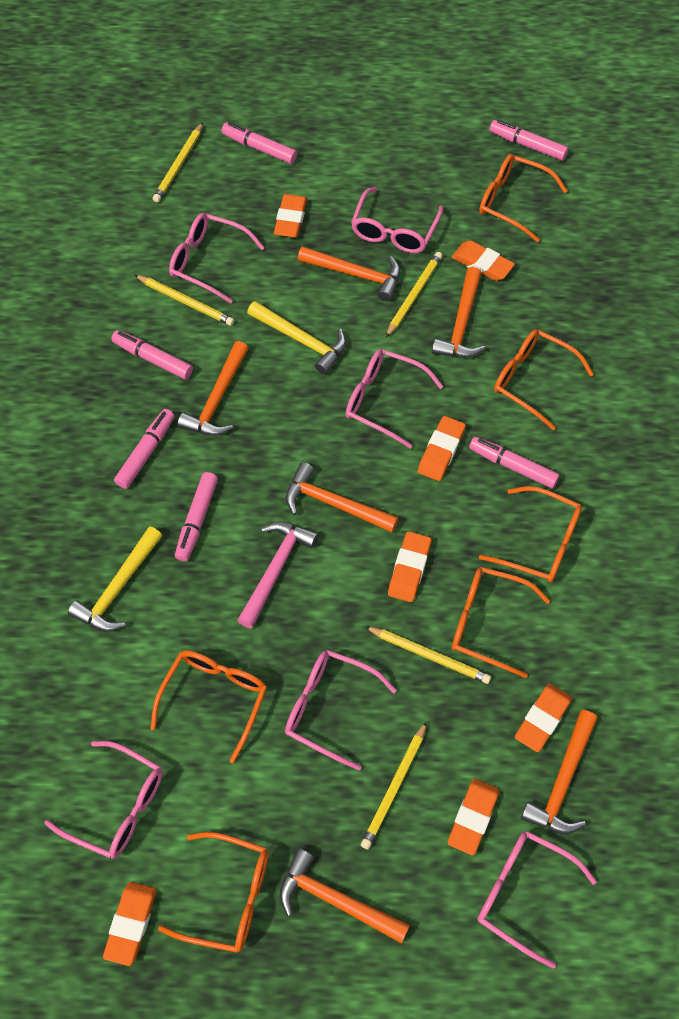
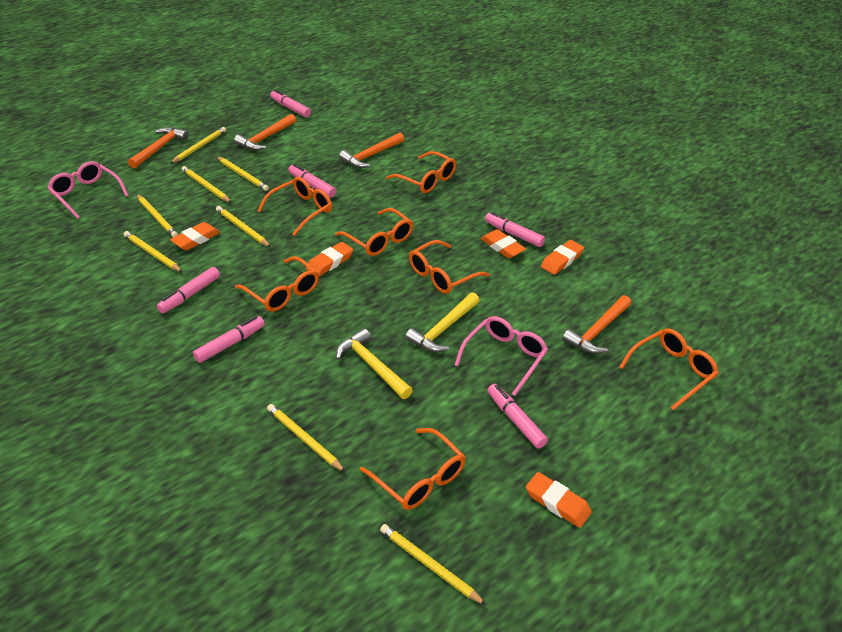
orange eraser: [103,882,156,966] [274,194,307,238] [388,531,431,602] [418,416,466,481] [447,779,499,855] [452,240,515,281] [515,684,572,752] = 7 -> [170,222,220,250] [306,242,353,276] [481,229,526,258] [526,472,592,528] [541,240,584,275] = 5
orange glasses: [150,650,267,763] [158,832,268,953] [452,567,550,678] [479,154,568,242] [479,486,582,582] [494,329,594,430] = 6 -> [235,256,319,312] [258,177,332,236] [335,208,413,256] [360,428,465,510] [386,151,456,193] [409,240,490,294] [619,328,719,410] = 7
orange hammer: [177,341,249,436] [280,848,410,944] [286,462,398,533] [298,246,401,301] [432,267,485,358] [521,710,597,834] = 6 -> [128,127,189,168] [234,114,296,150] [339,133,404,168] [562,295,631,354] = 4
pink glasses: [44,741,162,859] [169,213,265,303] [285,650,397,770] [346,349,443,449] [351,187,443,253] [477,831,597,968] = 6 -> [47,161,129,219] [455,316,548,396] = 2
pink hammer: [237,522,318,629] = 1 -> none = 0
yellow pencil: [135,275,234,326] [153,123,203,203] [361,721,427,849] [365,626,491,684] [386,252,442,338] = 5 -> [124,231,182,272] [137,194,178,237] [170,127,226,164] [182,166,232,203] [216,156,269,191] [216,206,271,247] [267,404,345,472] [380,524,486,605] = 8

